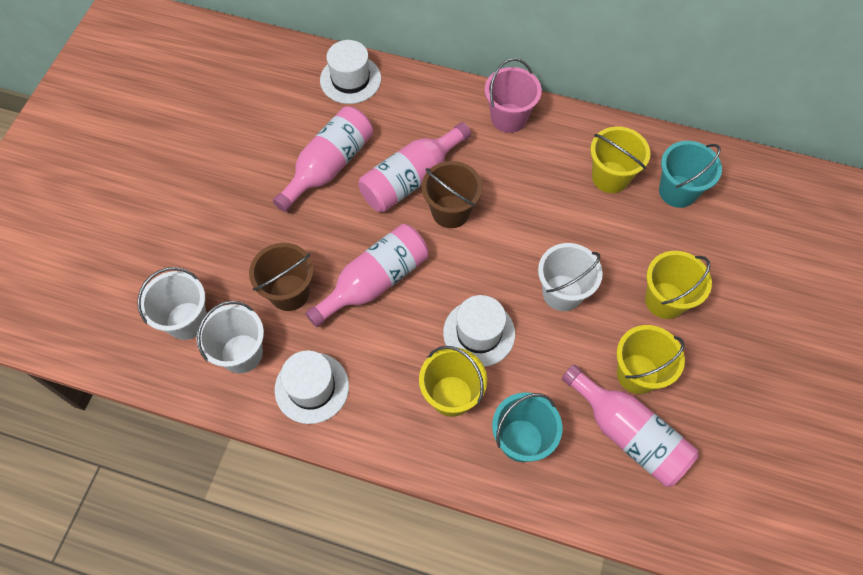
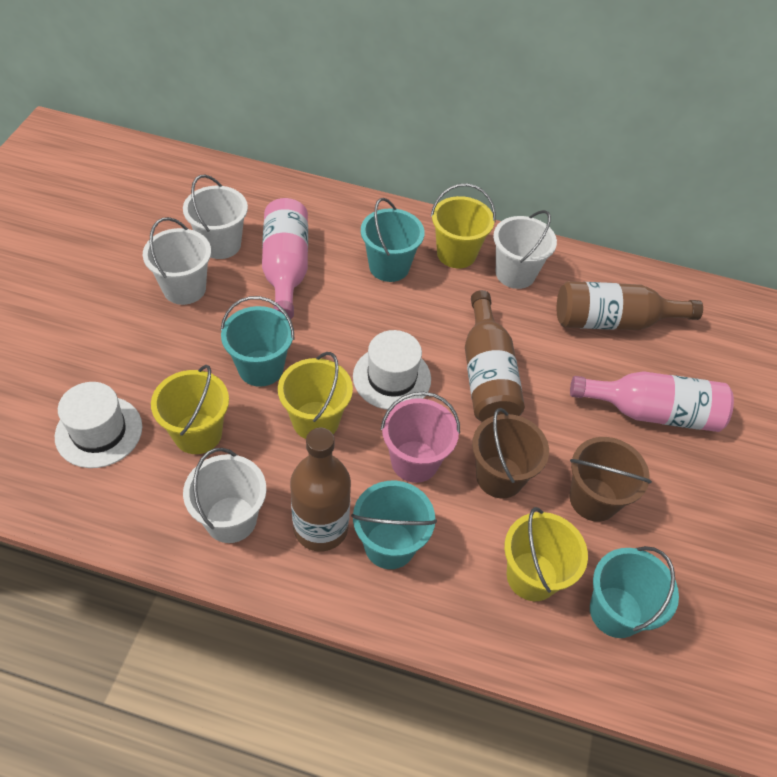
brown bottle: none = 0 -> [290,428,351,551] [465,290,525,422] [557,281,703,330] = 3
pink bottle: [273,106,373,212] [305,224,429,327] [358,122,471,212] [562,364,699,487] = 4 -> [262,198,308,319] [570,371,734,432] = 2
turquoise bucket: [492,392,562,462] [659,141,722,208] = 2 -> [221,296,295,387] [351,481,437,569] [361,198,424,282] [590,546,679,638] = 4
white bucket: [137,267,207,340] [196,301,264,373] [538,243,603,311] = 3 -> [143,217,211,305] [183,174,248,259] [183,448,266,543] [493,210,557,289] = 4
white hat: [275,350,349,424] [320,40,381,104] [443,295,515,367] = 3 -> [55,382,142,468] [353,330,431,410] = 2

